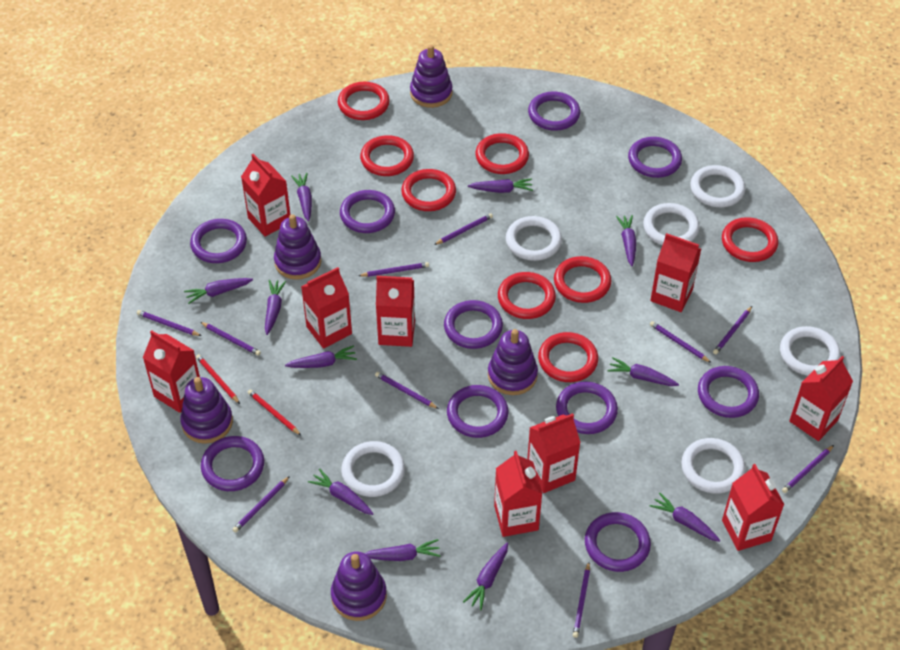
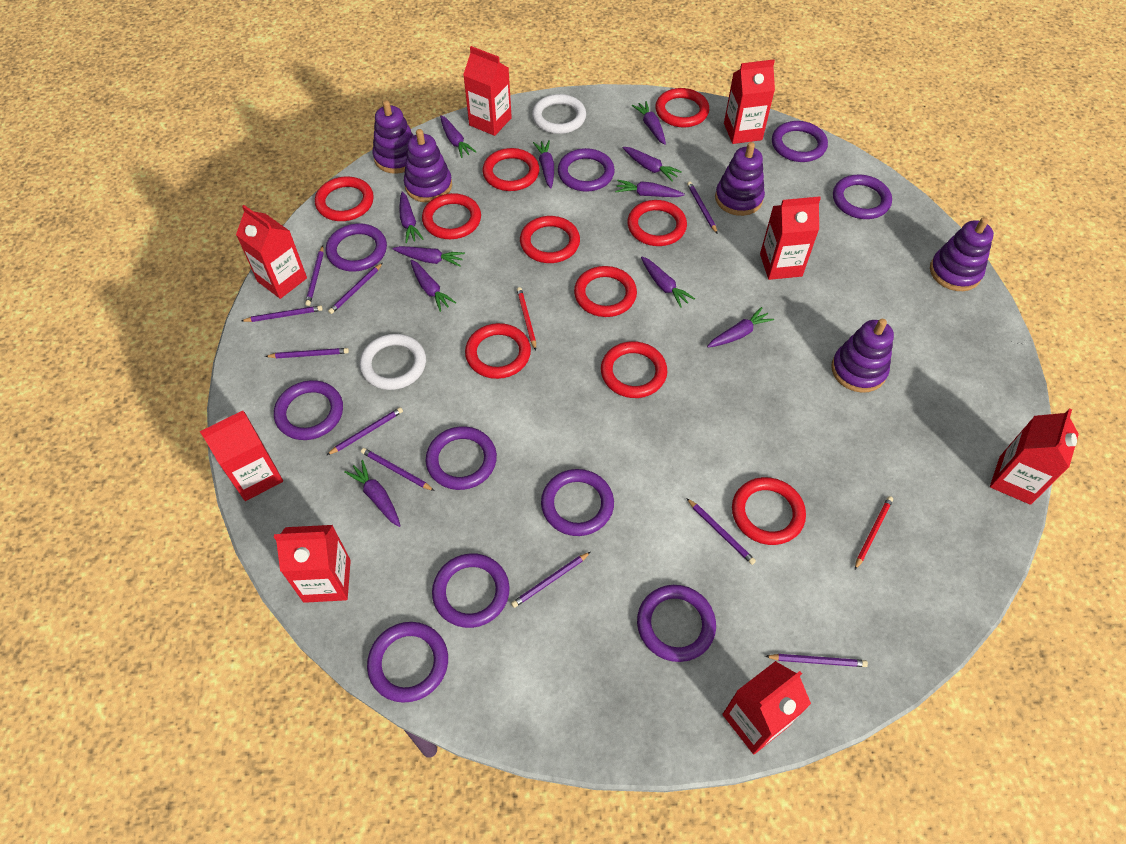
red carton: [143,330,200,413] [241,154,290,237] [301,267,352,349] [376,276,415,347] [494,451,542,537] [527,413,581,493] [650,233,701,312] [722,464,785,551] [789,356,853,441] = 9 -> [200,411,283,501] [236,205,307,299] [274,525,351,603] [463,46,512,136] [722,661,811,754] [724,59,775,144] [760,196,821,280] [990,408,1079,505] = 8
red ring: [338,82,390,120] [360,135,414,176] [401,169,456,211] [476,133,529,174] [498,272,556,319] [538,332,598,382] [554,256,611,303] [722,217,778,262] = 8 -> [315,176,374,221] [422,193,481,239] [465,323,531,379] [483,148,539,191] [520,216,580,263] [574,266,637,317] [601,341,667,398] [627,200,687,246] [655,88,709,128] [732,477,806,545] = 10
white ring: [341,441,405,497] [506,216,562,261] [643,203,699,245] [681,438,745,493] [690,165,745,207] [780,326,840,376] = 6 -> [360,334,426,390] [532,94,586,134] = 2

